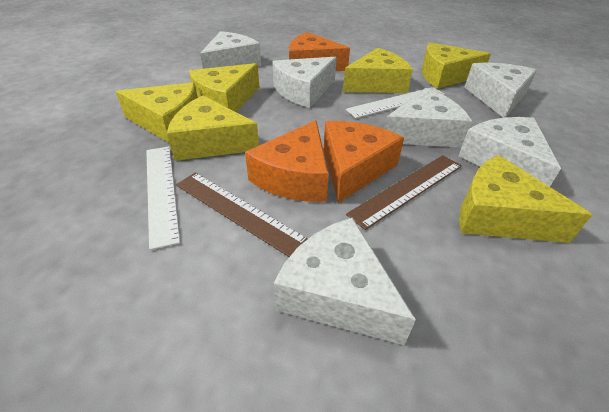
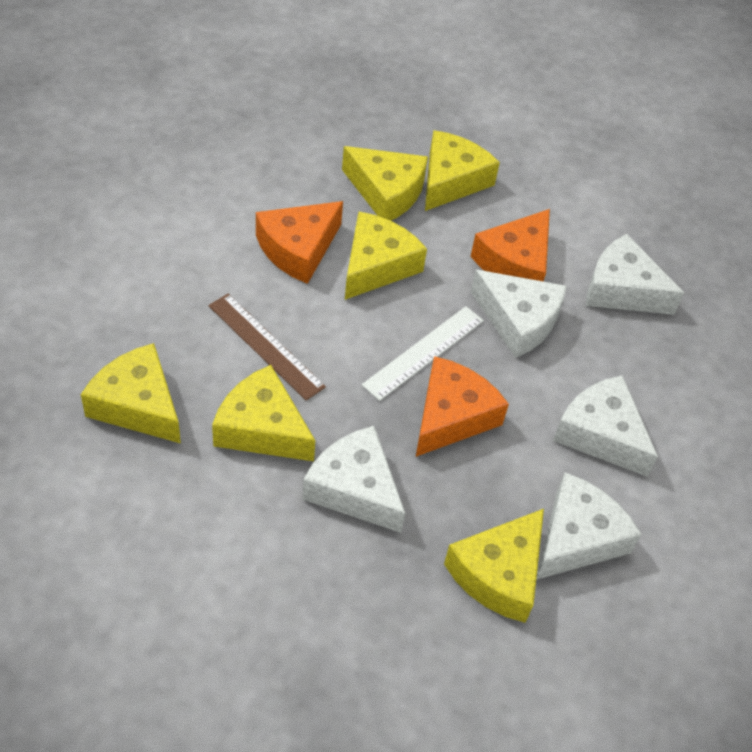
brown ruler: [176,173,308,257] [346,155,462,230] = 2 -> [208,294,326,401] = 1
white cheese: [200,31,261,69] [272,57,337,108] [273,217,416,345] [384,88,472,148] [459,117,561,187] [465,63,537,118] = 6 -> [302,426,405,533] [471,270,567,358] [536,473,642,580] [553,375,658,477] [586,234,684,315] = 5
white ruler: [146,146,180,250] [346,87,445,118] = 2 -> [362,306,484,401] = 1

